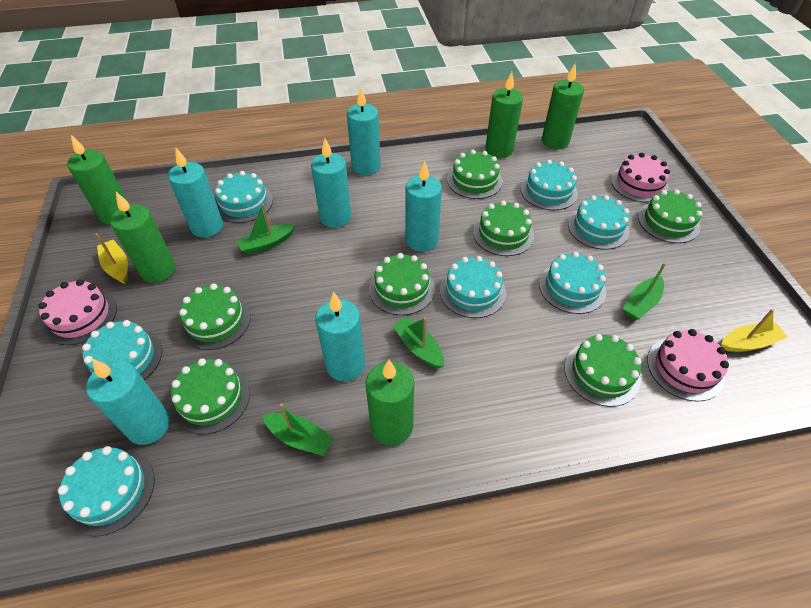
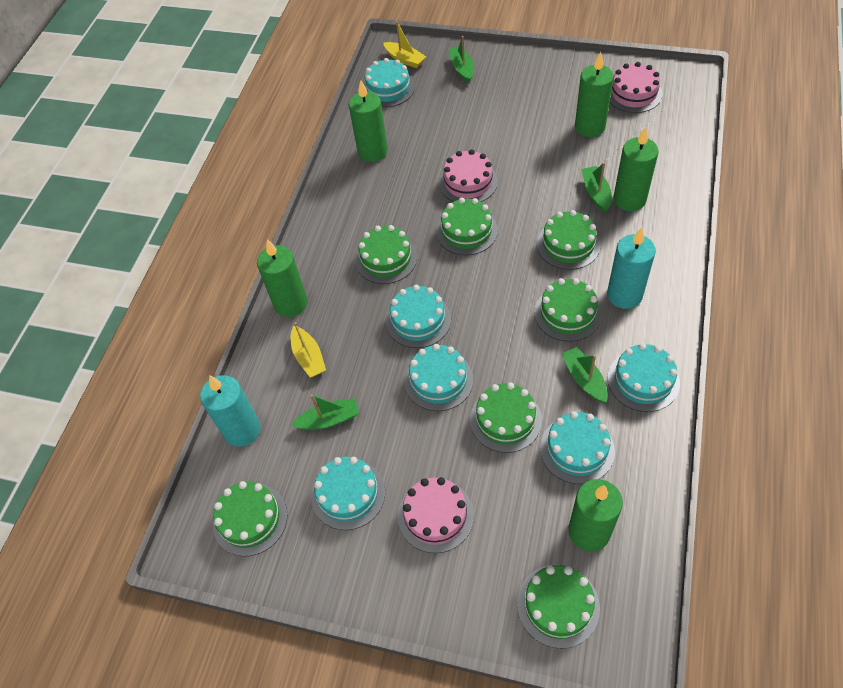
turquoise cake: [58,446,154,536] [82,320,162,380] [215,171,273,223] [440,256,506,318] [521,160,578,210] [539,252,606,314] [568,195,630,250] = 7 -> [311,457,385,530] [364,58,415,107] [386,285,451,348] [404,344,473,411] [540,411,615,484] [607,343,680,412] = 6
turquoise candle: [86,359,170,445] [168,148,223,238] [311,138,351,228] [315,292,365,381] [347,87,381,175] [406,161,442,251] = 6 -> [200,375,261,447] [607,227,656,309] = 2

